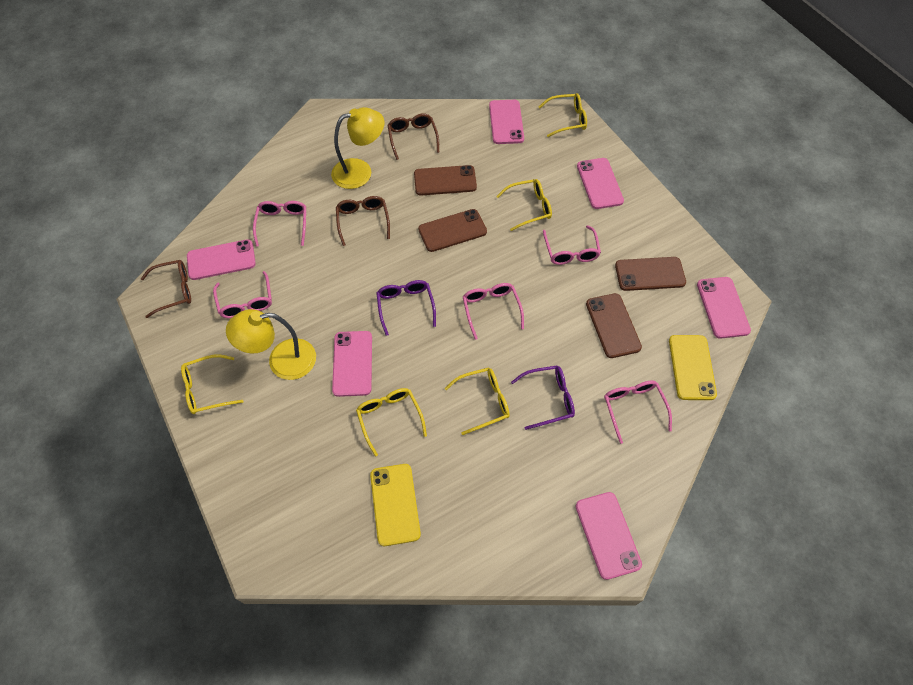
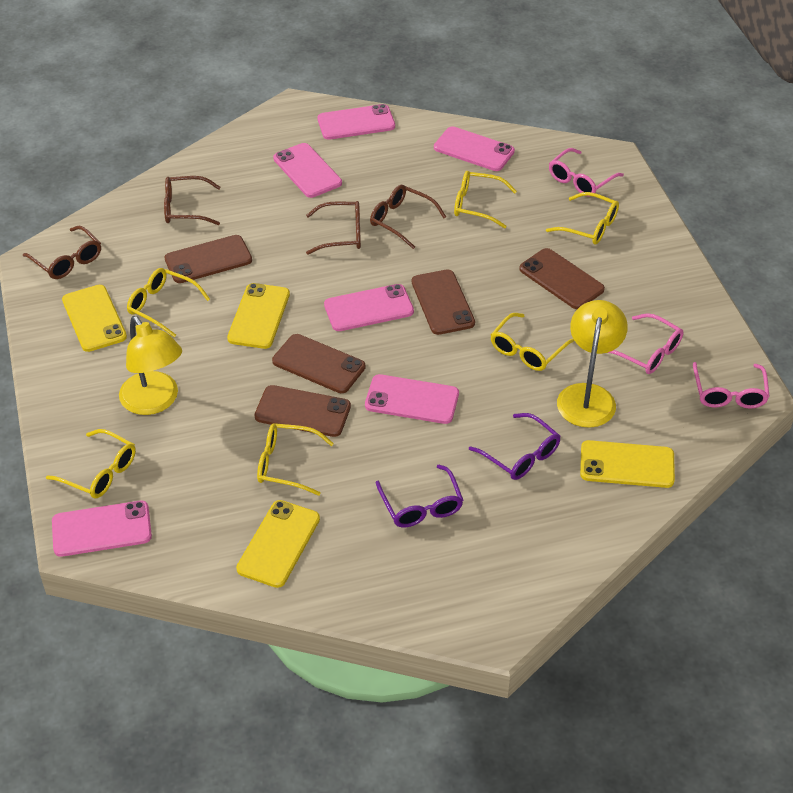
brown glasses: [141,260,191,318] [336,196,390,246] [388,113,439,160] = 3 -> [23,226,101,279] [164,176,221,225] [306,201,361,255] [370,185,446,249] = 4
brown phone: [414,165,477,195] [418,209,487,252] [586,293,642,358] [615,257,686,291] = 4 -> [165,235,252,283] [255,385,351,437] [272,334,365,393] [412,269,475,335] [519,248,605,309] = 5
pink glasses: [213,271,272,318] [253,201,306,247] [463,283,524,340] [543,225,601,265] [604,380,672,444] = 5 -> [549,148,624,197] [608,313,684,374] [693,362,770,409] = 3
yellow glasses: [181,354,244,414] [356,388,427,456] [445,367,510,435] [496,179,552,231] [538,93,587,137] = 5 -> [46,429,136,499] [127,268,210,337] [257,423,334,496] [454,171,517,228] [491,313,574,371] [546,192,619,245] = 6
yellow phone: [370,464,421,546] [669,335,717,400] = 2 -> [62,285,127,352] [227,283,290,349] [236,500,320,588] [580,440,675,488] = 4

